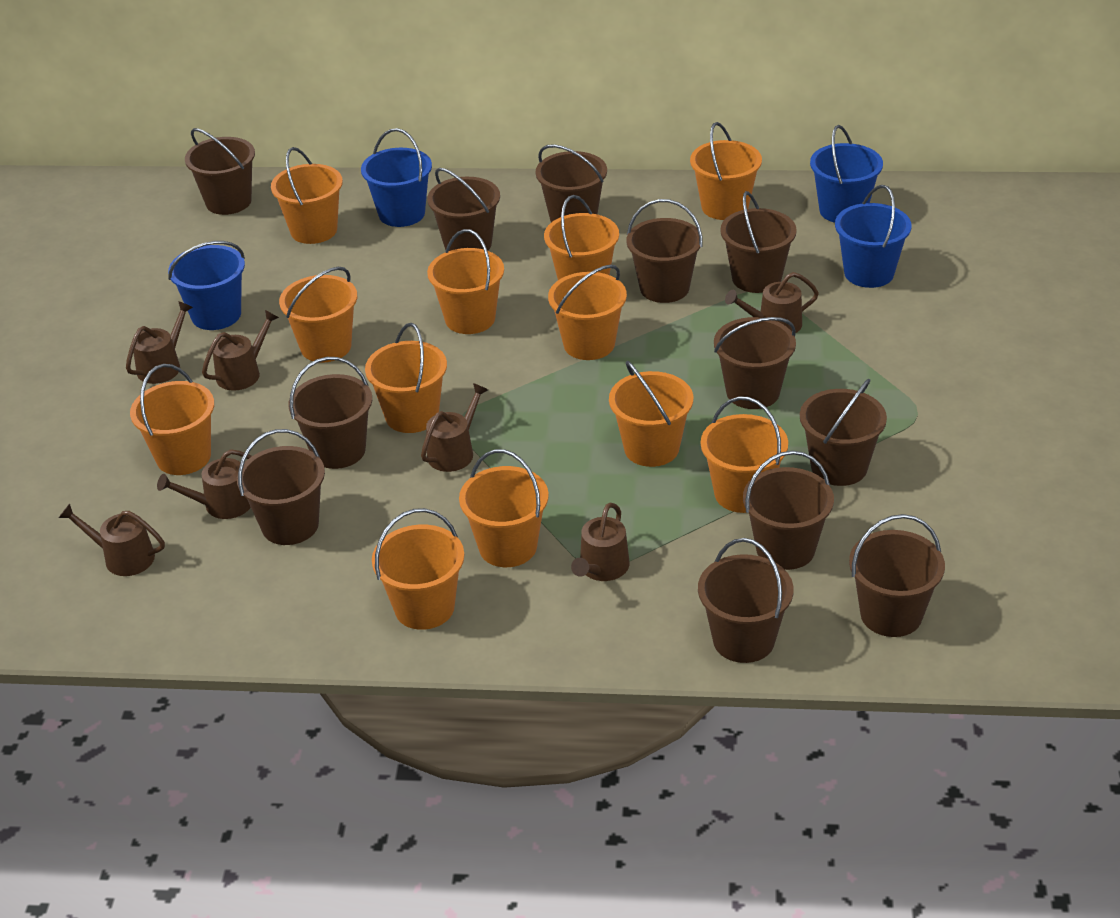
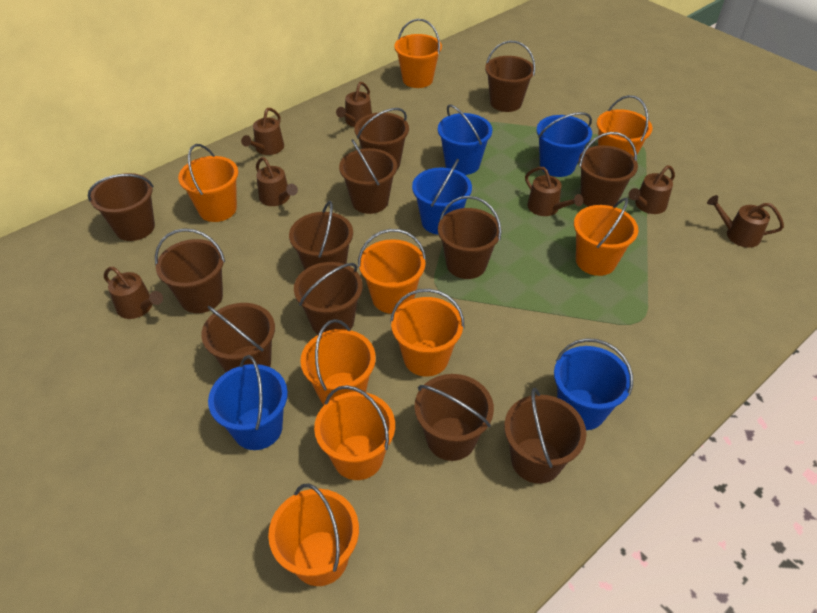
blue bucket: [168,241,245,330] [361,128,432,227] [810,125,883,223] [835,185,911,288] = 4 -> [208,355,288,450] [412,159,472,235] [438,104,493,175] [537,112,592,177] [554,338,633,430] = 5
orange bucket: [130,364,214,475] [271,147,343,244] [279,267,357,363] [365,323,447,433] [372,508,464,630] [427,229,504,334] [459,449,549,567] [544,195,619,280] [548,265,627,360] [609,361,693,467] [690,122,762,220] [701,396,788,513] = 12 -> [178,144,238,222] [268,483,359,586] [300,319,376,405] [314,385,395,480] [358,229,426,314] [390,289,465,377] [394,19,442,88] [574,198,639,276] [597,95,652,157] = 9

